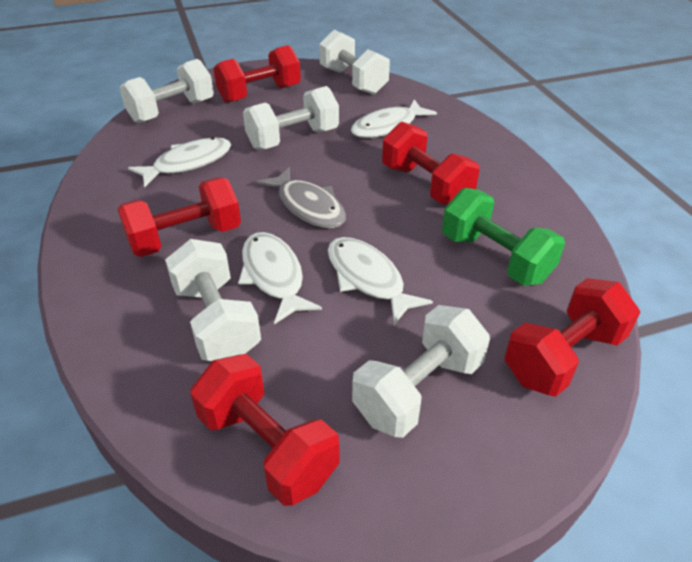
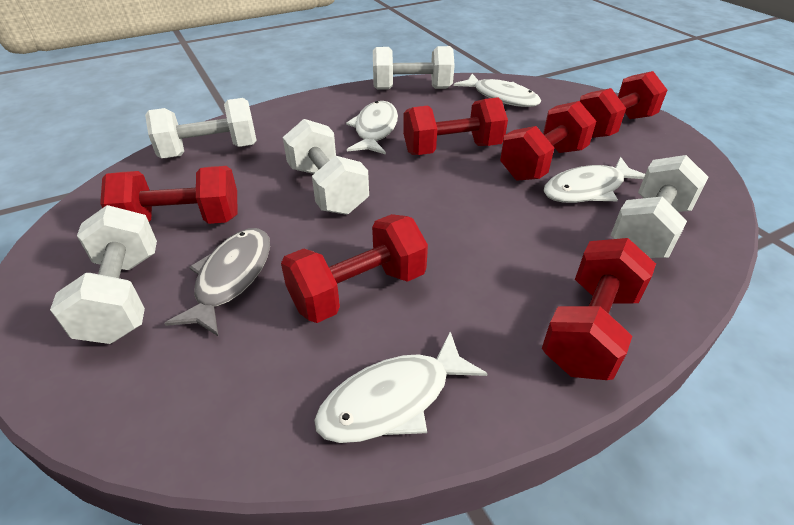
green dumbbell: [442,188,565,286] = 1 -> none = 0
red dumbbell: [117,177,241,257] [190,354,340,506] [213,45,301,103] [382,122,480,205] [505,278,640,397] = 5 -> [100,166,237,224] [281,214,428,323] [403,97,508,155] [500,101,596,181] [542,238,656,380] [580,71,667,138] = 6

